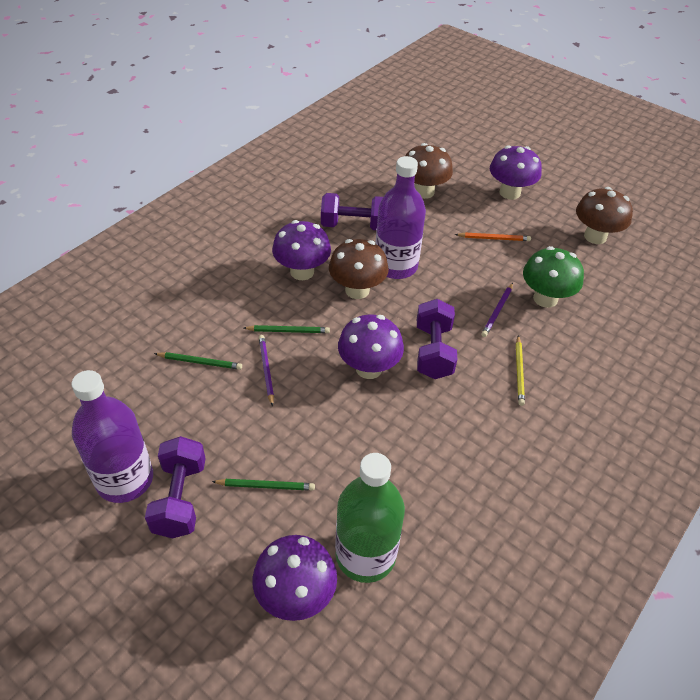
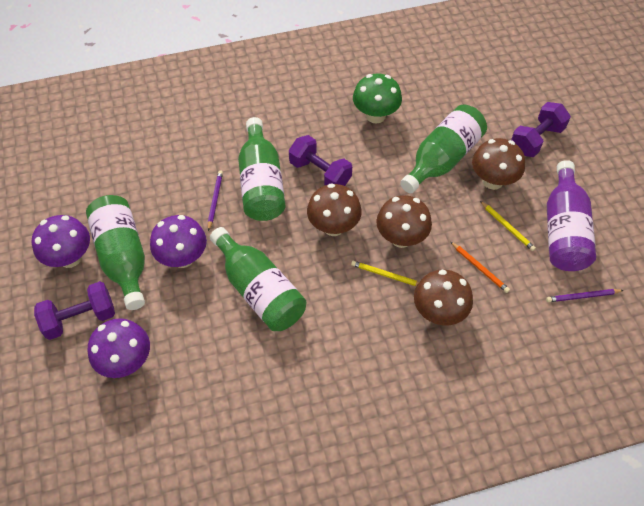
brown mushroom: [329,239,389,299] [405,143,453,199] [576,187,633,244] = 3 -> [307,183,362,236] [376,195,432,248] [414,270,473,325] [472,138,525,190] = 4
green bottle: [335,453,405,583] = 1 -> [86,195,145,310] [210,227,306,331] [238,117,286,221] [400,104,487,193] = 4
green pencil: [154,352,242,370] [212,479,315,491] [244,325,330,333] = 3 -> none = 0
purple bottle: [72,370,153,503] [375,156,426,279] = 2 -> [547,160,596,271] = 1
purple mushroom: [252,535,337,621] [272,220,331,280] [338,314,404,379] [490,145,542,200] = 4 -> [32,215,90,268] [87,318,150,378] [150,215,207,268] = 3
yellow pencil: [516,335,525,406] = 1 -> [351,261,419,286] [480,201,536,251] = 2

